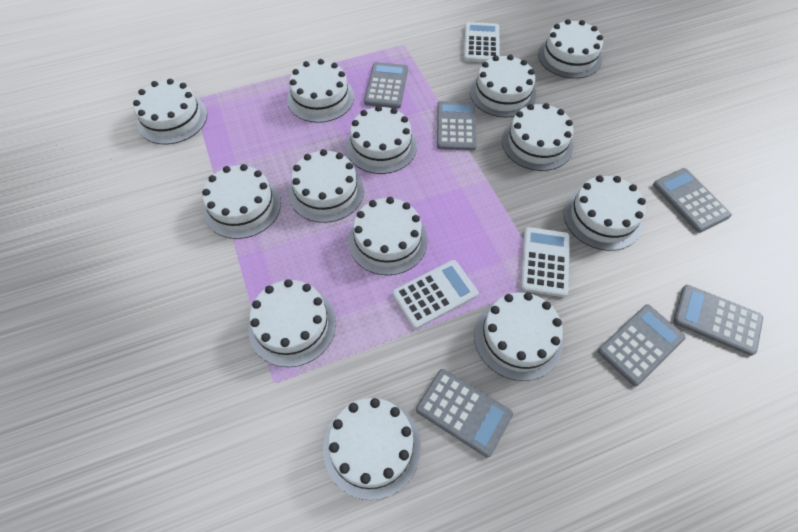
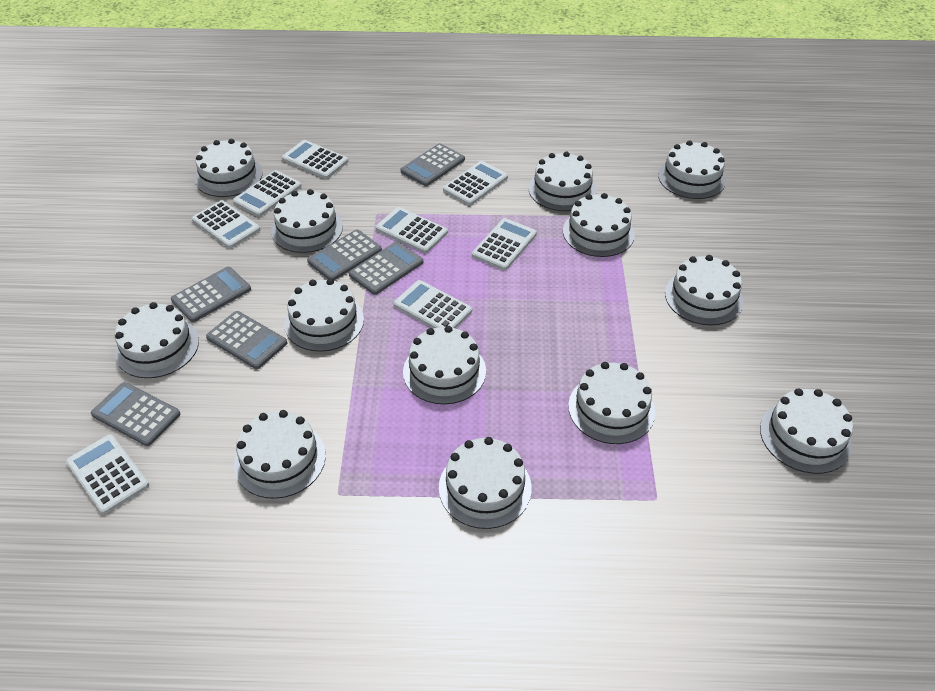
white calculator: [392,260,478,329] [464,22,500,62] [520,227,569,297] = 3 -> [66,434,149,514] [192,200,260,248] [233,170,302,217] [282,140,348,179] [376,207,448,253] [394,280,472,329] [443,161,508,206] [472,218,537,270] = 8

